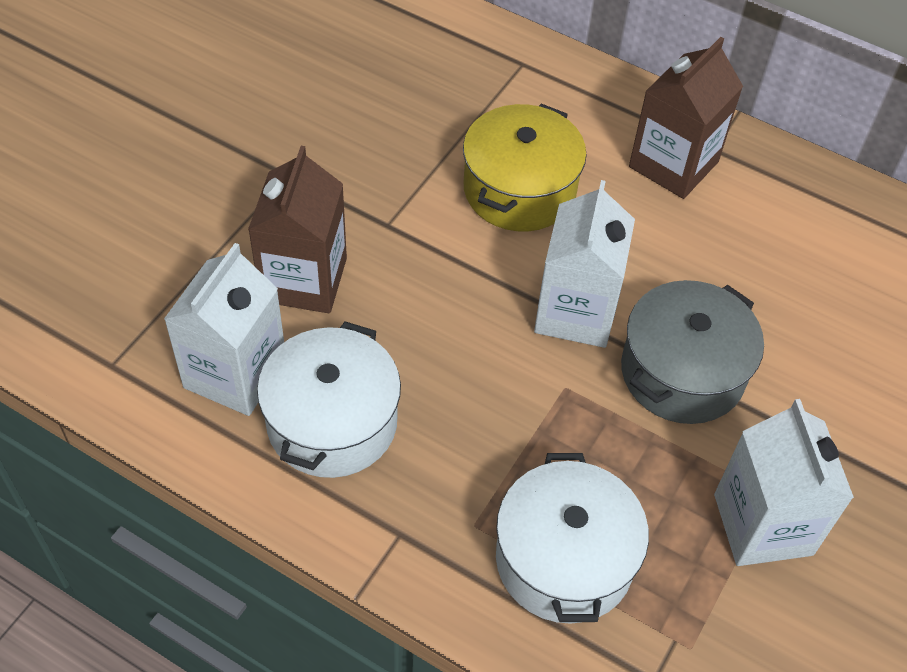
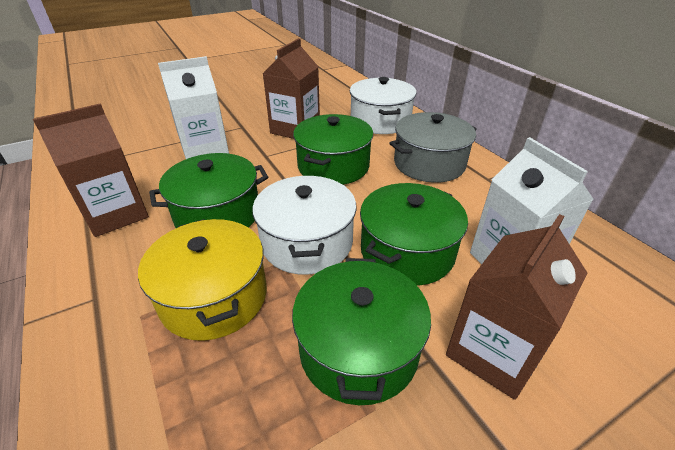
brown carton: [248,146,347,313] [629,37,743,199] = 2 -> [33,103,149,237] [263,38,320,139] [446,214,587,400] = 3
green pot: none = 0 -> [149,153,268,228] [292,258,431,405] [293,114,373,185] [360,183,468,286] = 4
white carton: [164,243,284,416] [534,180,635,348] [714,399,854,566] = 3 -> [158,56,229,159] [470,137,594,264] = 2

